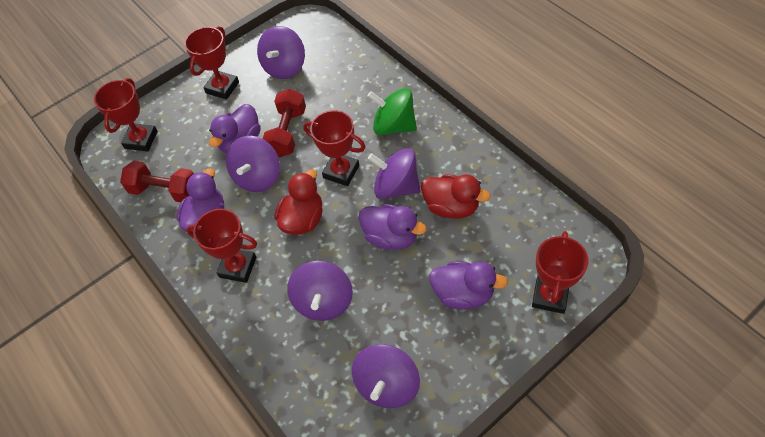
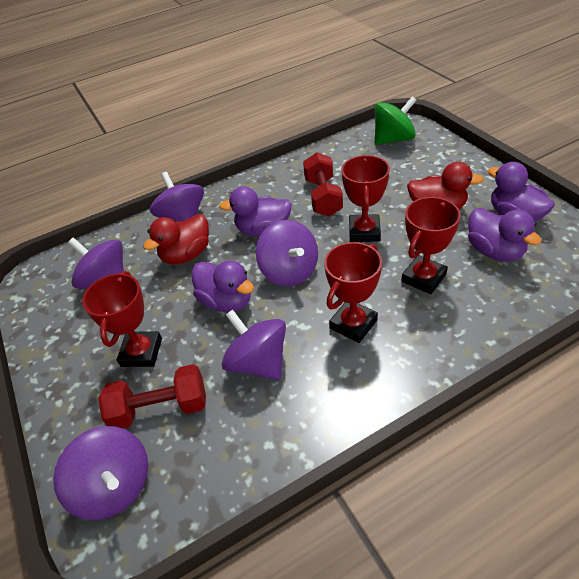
red trophy: [94,78,158,151] [184,26,239,100] [186,209,257,283] [303,110,366,186] [532,231,588,314] = 5 -> [82,271,162,367] [324,242,382,343] [341,155,390,242] [401,197,461,294] = 4

